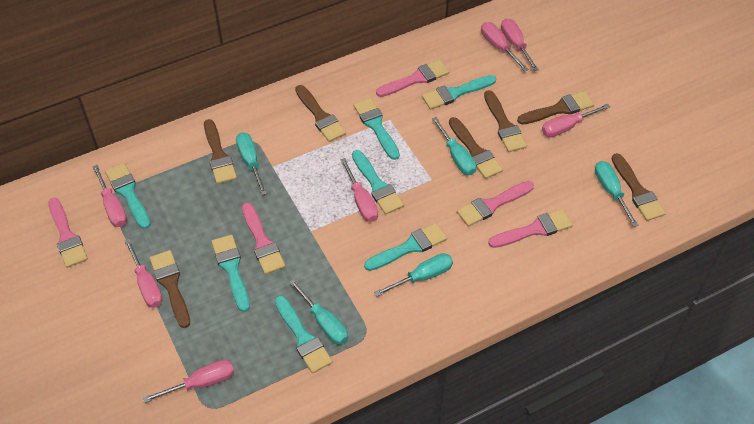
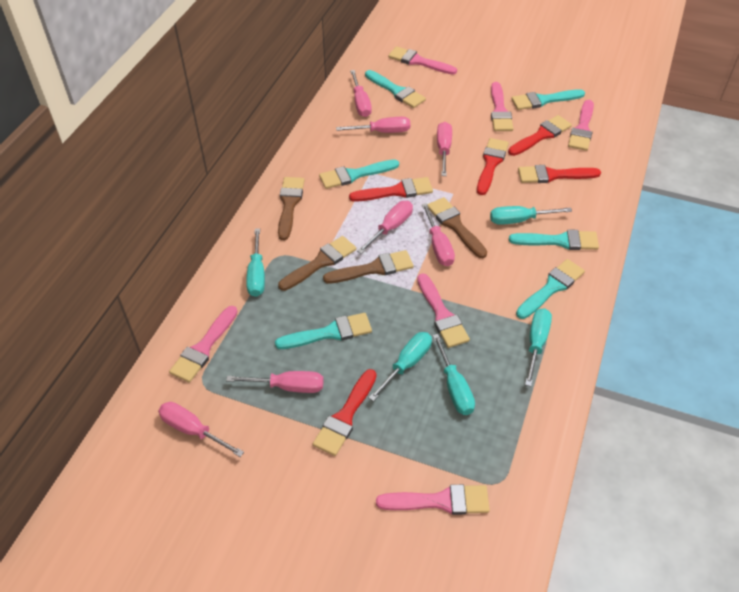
brown brush: [150,250,190,328] [204,119,237,184] [295,85,346,142] [449,117,503,179] [484,90,527,152] [517,91,594,125] [611,153,666,221] = 7 -> [278,177,305,240] [278,236,356,291] [323,250,413,284] [427,197,487,258] = 4
pink brush: [48,198,88,268] [242,203,285,274] [376,60,449,97] [457,181,534,227] [488,209,573,248] = 5 -> [169,306,238,382] [376,484,490,515] [388,46,457,74] [417,273,470,348] [491,82,513,131] [568,100,594,151] = 6
red brush: none = 0 -> [313,369,377,456] [349,177,433,202] [477,138,509,195] [508,115,572,156] [518,165,601,183] = 5
turquoise brush: [105,163,151,229] [211,235,250,312] [275,295,333,373] [352,150,404,214] [353,98,400,160] [364,223,447,271] [422,75,496,110] = 7 -> [275,313,372,349] [319,159,399,189] [365,70,426,108] [509,229,599,250] [511,89,585,110] [516,259,585,319] = 6

